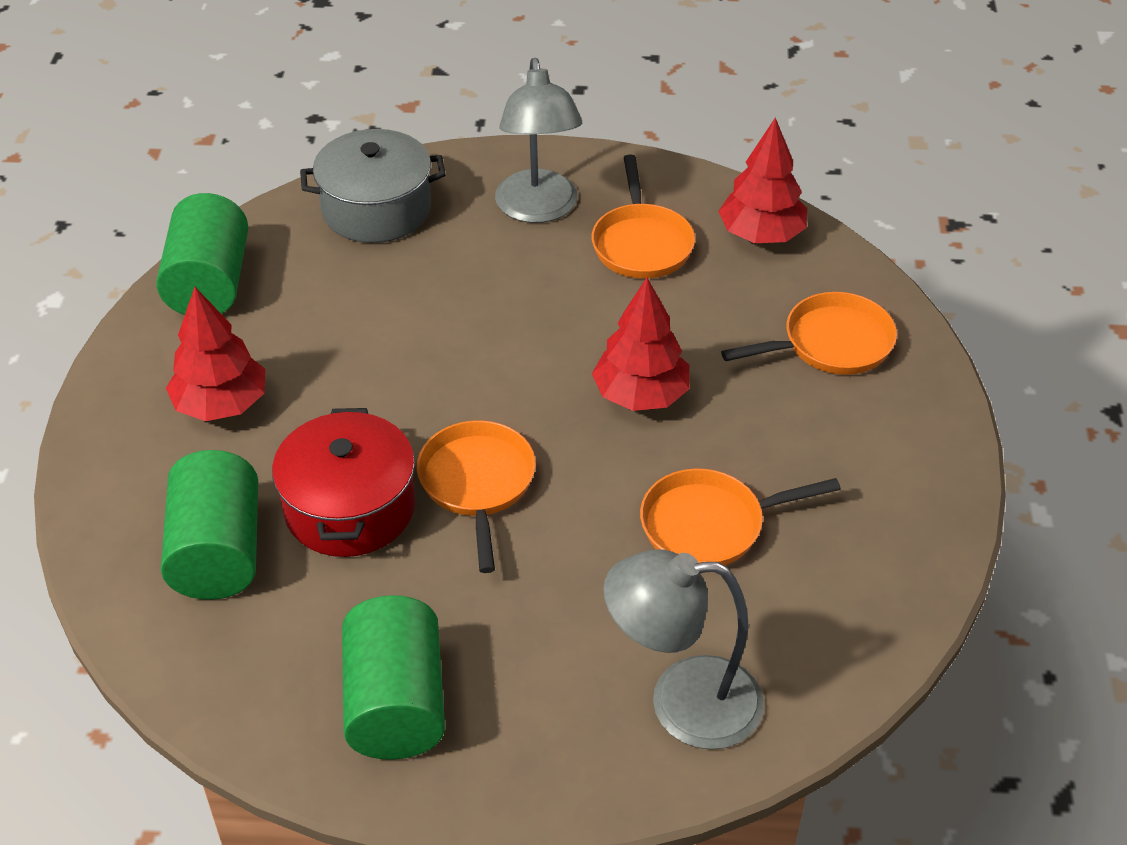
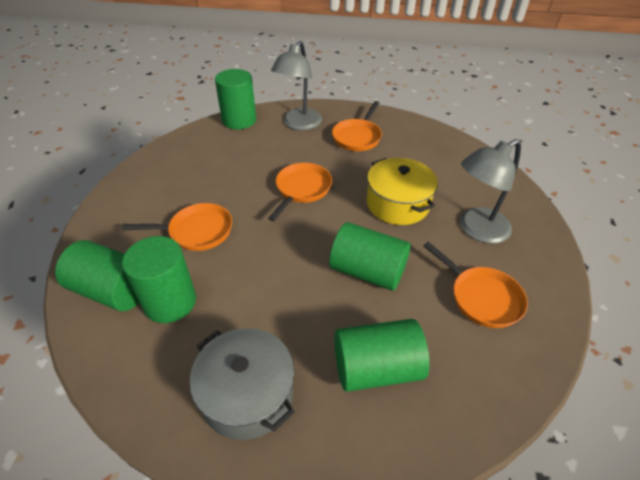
green cylinder: [156,193,248,315] [161,450,258,600] [342,595,445,760] = 3 -> [55,240,139,311] [122,236,196,323] [215,69,256,129] [329,222,411,291] [334,319,429,392] = 5
red pot: [272,408,415,557] = 1 -> none = 0
red tree: [166,287,265,421] [592,278,690,411] [718,118,807,243] = 3 -> none = 0
yellow pot: none = 0 -> [366,158,438,225] = 1

